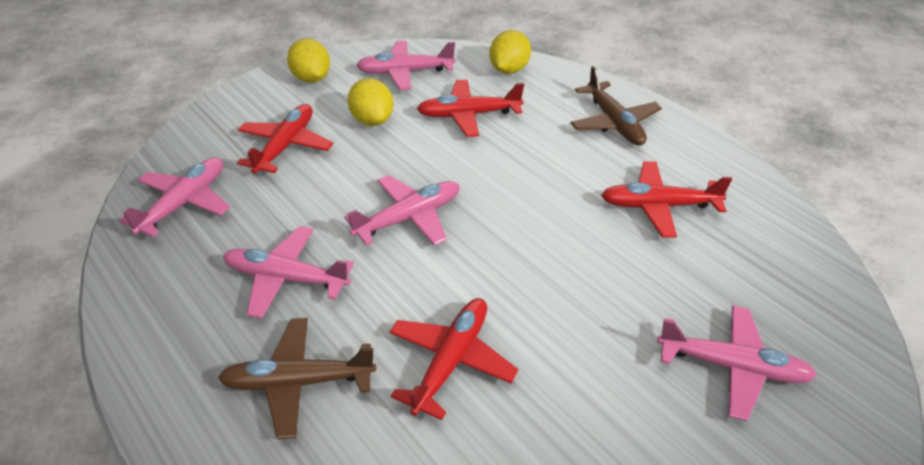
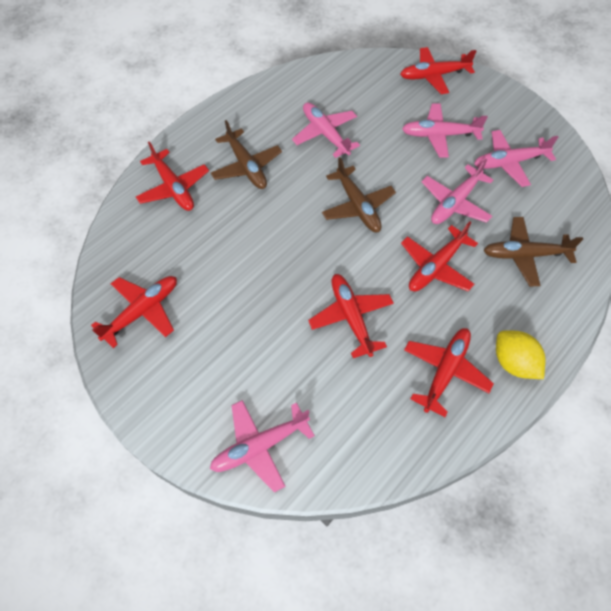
brown plane: [218,318,376,439] [571,66,662,146] = 2 -> [211,120,282,189] [322,157,396,232] [483,217,583,286] = 3
red plane: [237,104,333,174] [389,298,518,420] [417,80,524,137] [601,161,732,238] = 4 -> [91,276,177,348] [135,141,209,211] [308,274,394,358] [400,47,476,94] [401,222,478,291] [404,328,494,417] = 6
yellow lemon: [287,38,330,83] [348,78,393,126] [489,30,531,74] = 3 -> [496,330,545,379] = 1

